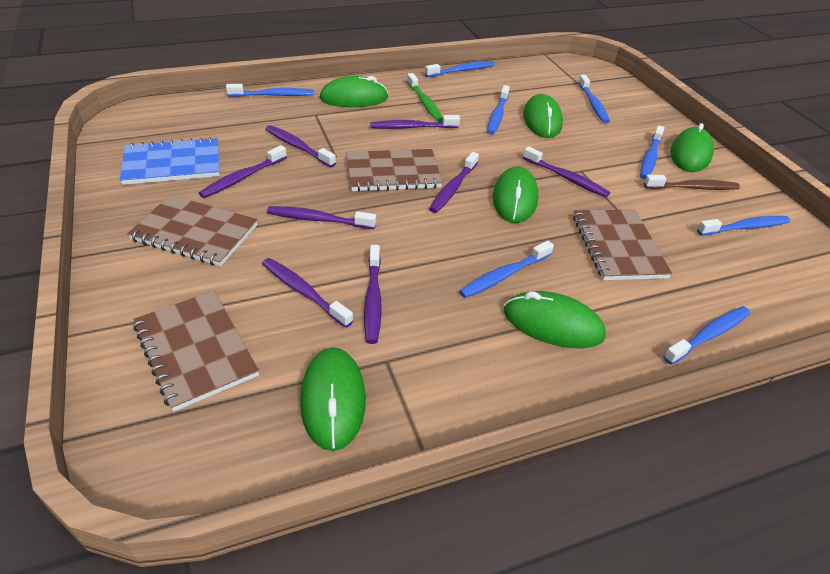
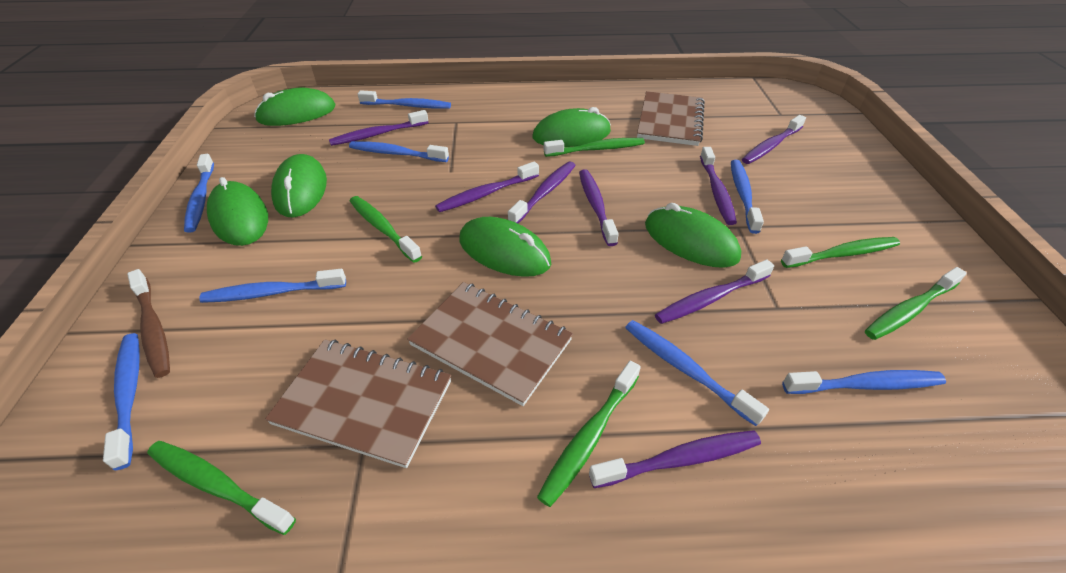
blue notebook: [120,137,220,185] = 1 -> none = 0
brown notebook: [127,195,258,267] [133,291,259,412] [346,149,443,192] [573,209,672,280] = 4 -> [265,339,451,468] [407,282,573,406] [637,91,705,146] = 3
green toothbrush: [407,73,443,122] = 1 -> [147,441,296,535] [350,196,422,263] [537,361,641,507] [544,138,645,157] [781,237,900,268] [865,267,967,340] = 6

